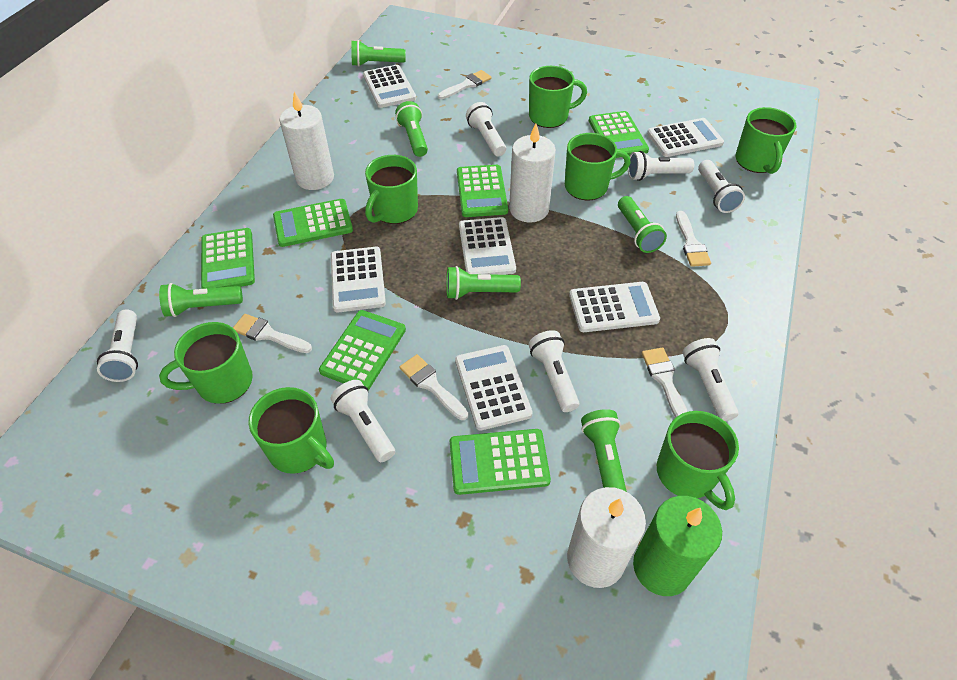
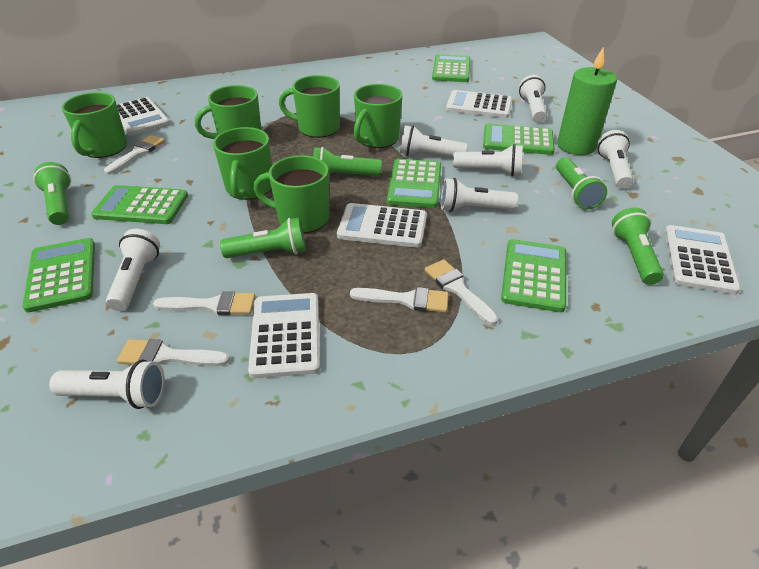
green flashlight: [159,283,243,317] [351,40,406,67] [395,101,428,157] [446,266,521,300] [581,409,627,492] [618,196,667,253] = 6 -> [33,162,71,225] [220,218,306,258] [313,147,382,176] [556,157,607,210] [612,207,664,285] = 5
green mug: [159,322,253,404] [248,387,334,474] [365,155,418,224] [529,66,587,128] [565,133,631,200] [657,411,739,510] [736,107,796,174] = 7 -> [62,92,127,158] [195,85,261,139] [213,127,272,200] [254,155,329,233] [279,75,340,138] [354,84,402,148] = 6
white calculator: [331,247,386,313] [363,65,416,108] [455,345,533,431] [459,217,516,275] [569,282,660,332] [647,118,724,157] = 6 -> [117,97,170,136] [248,293,320,378] [337,203,427,248] [446,90,512,118] [664,225,741,295] = 5
white candle: [279,92,334,190] [509,124,556,223] [567,487,646,588] = 3 -> none = 0

